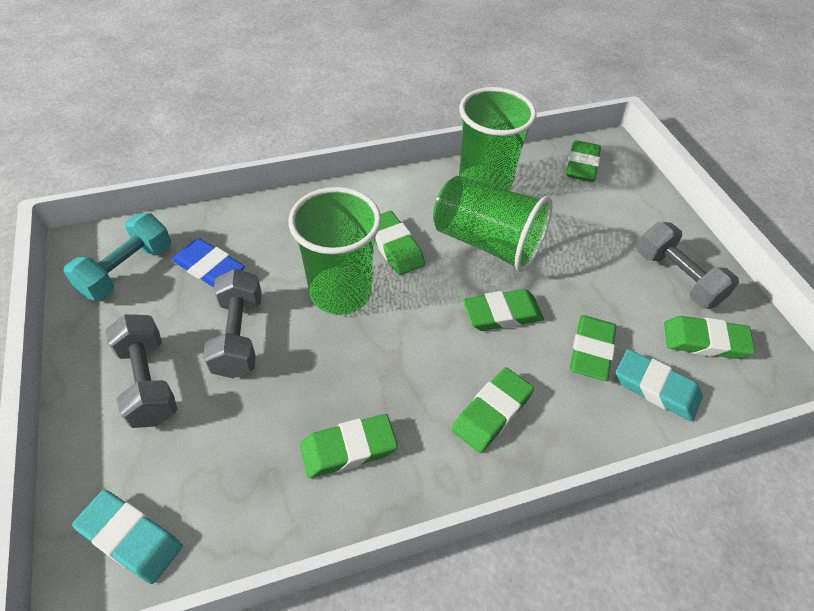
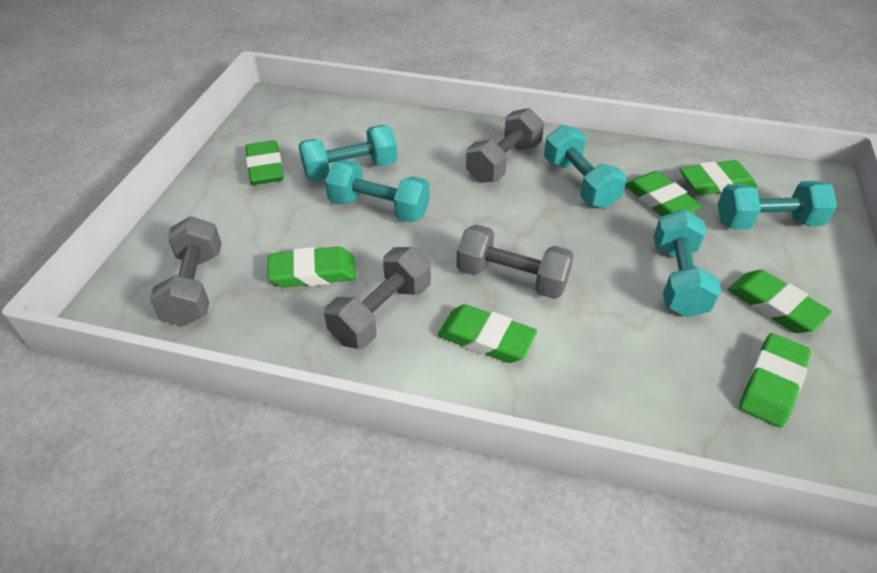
blue eraser: [172,238,245,287] = 1 -> none = 0
green cup: [288,187,381,315] [433,176,553,272] [459,87,537,191] = 3 -> none = 0
grey dumbbell: [105,314,177,428] [203,269,262,378] [637,222,739,309] = 3 -> [150,216,222,326] [324,247,431,349] [456,224,574,299] [466,108,544,183] = 4
turquoise dumbbell: [63,214,171,301] = 1 -> [298,125,398,181] [325,160,430,223] [544,125,627,209] [654,209,721,317] [718,181,837,230] = 5
turquoise eraser: [72,490,182,584] [616,349,703,422] = 2 -> none = 0

